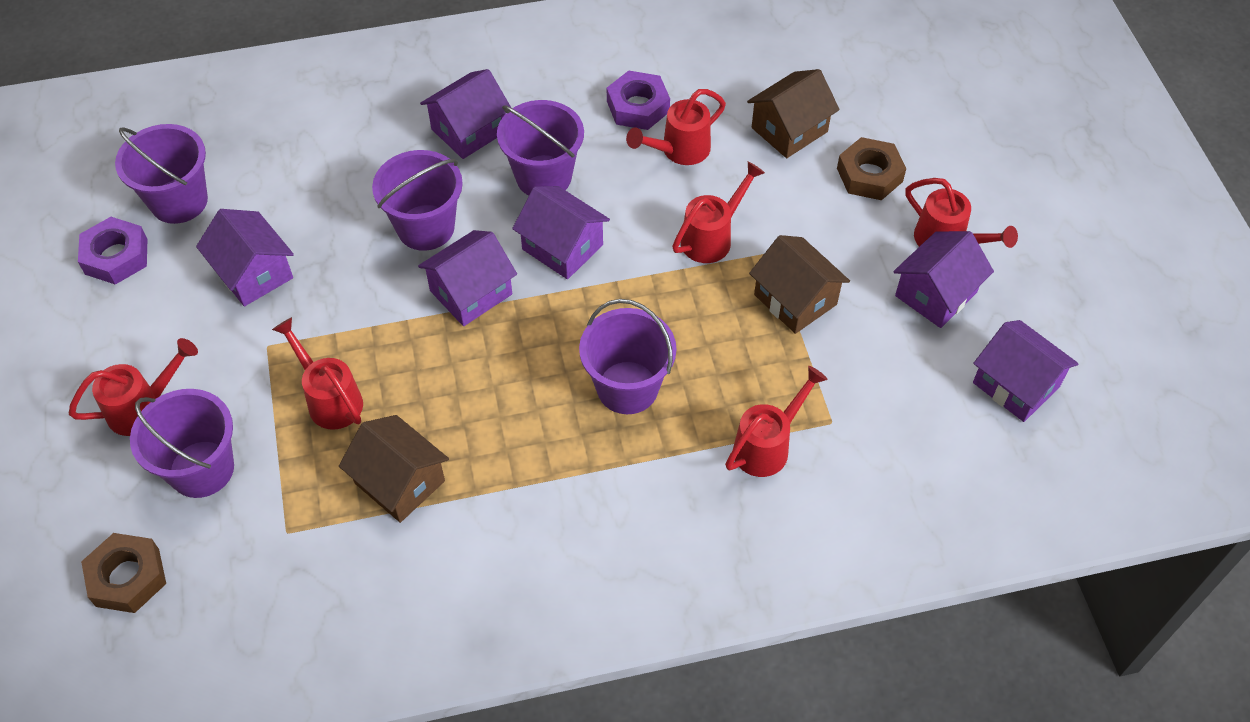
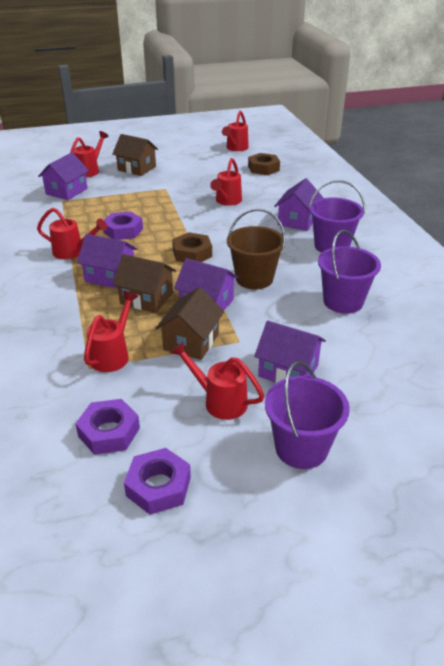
brown bucket: none = 0 -> [227,209,286,289] = 1
purple bucket: [115,124,208,224] [130,389,234,498] [372,150,463,251] [497,100,584,195] [579,299,676,414] = 5 -> [265,361,350,469] [309,180,365,253] [318,230,381,314] = 3
purple house: [196,209,294,306] [418,230,517,326] [420,69,511,159] [512,186,610,279] [893,231,994,328] [973,320,1079,422] = 6 -> [38,152,89,200] [77,234,138,289] [174,258,238,310] [254,321,326,383] [274,178,323,231] = 5
purple nut: [78,217,147,285] [607,71,670,130] = 2 -> [75,399,140,455] [103,211,143,240] [124,448,191,515] = 3

